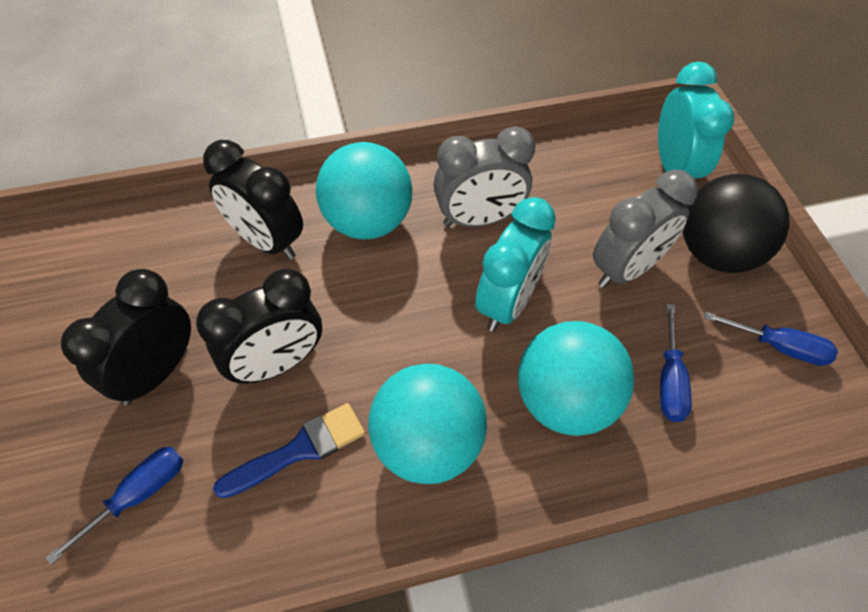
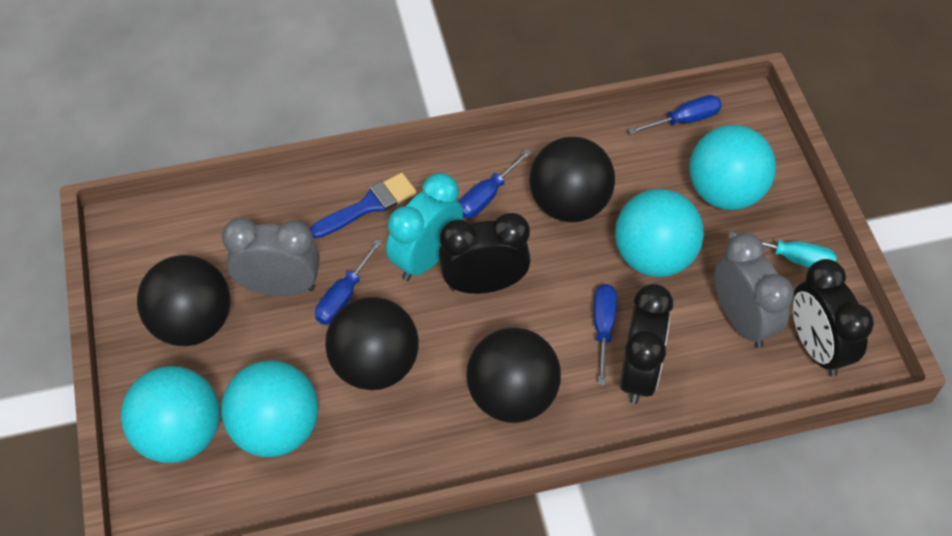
black ball: [683,174,790,273] = 1 -> [137,255,231,346] [325,297,419,390] [466,328,561,423] [529,137,615,222] = 4
blue screwdriver: [45,447,184,565] [660,304,692,422] [704,311,838,366] = 3 -> [315,239,382,325] [459,149,532,218] [594,284,617,385] [629,95,722,135] = 4
turquoise ball: [316,142,412,239] [368,364,487,484] [518,321,635,436] = 3 -> [121,366,220,463] [221,361,319,457] [615,189,704,277] [689,125,776,210] = 4
turquoise clock: [475,197,556,332] [658,62,735,179] = 2 -> [386,173,463,281] = 1
turquoise screwdriver: none = 0 -> [728,232,837,268] = 1

